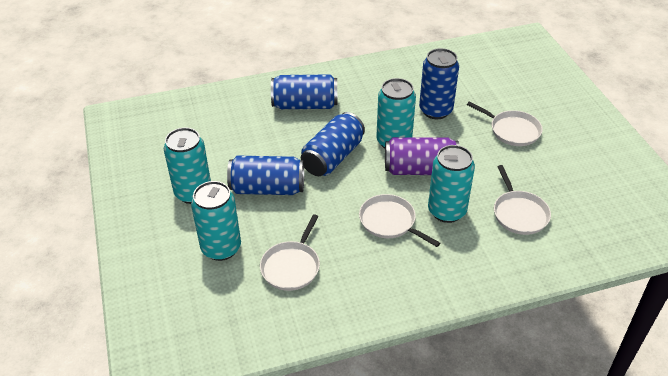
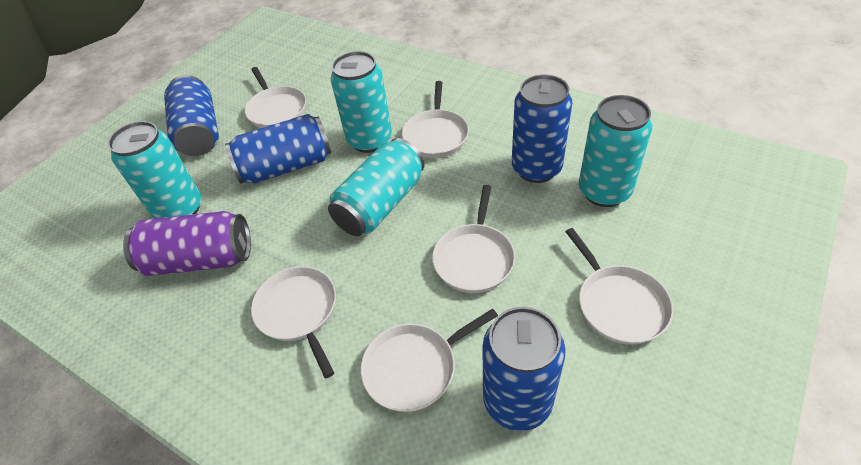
white pan: [260,214,320,291] [359,194,440,247] [467,101,543,146] [494,165,551,235] = 4 -> [245,67,306,128] [251,266,336,378] [361,309,498,412] [402,81,469,158] [432,185,515,293] [565,228,674,344] = 6

